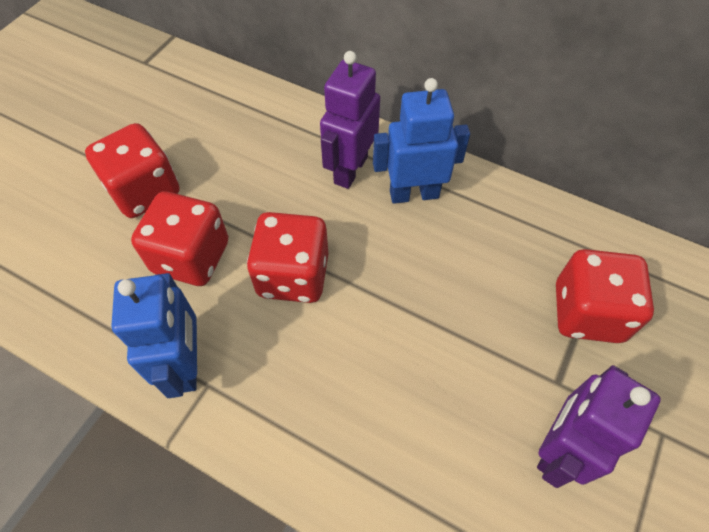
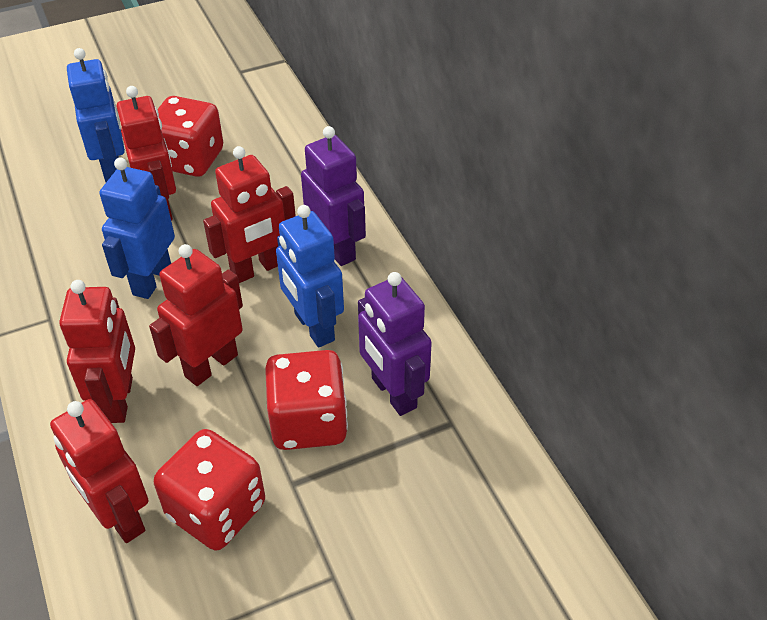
blue robot: [111,273,197,398] [373,78,470,204] = 2 -> [67,48,125,182] [99,158,175,299] [276,205,344,347] = 3
red dice: [85,123,180,218] [131,191,228,286] [247,212,328,303] [556,249,654,343] = 4 -> [154,429,265,551] [157,96,223,177] [265,350,348,450] = 3
red robot: none = 0 -> [50,399,148,543] [59,280,135,423] [117,86,176,221] [149,244,243,386] [203,146,296,283] = 5

